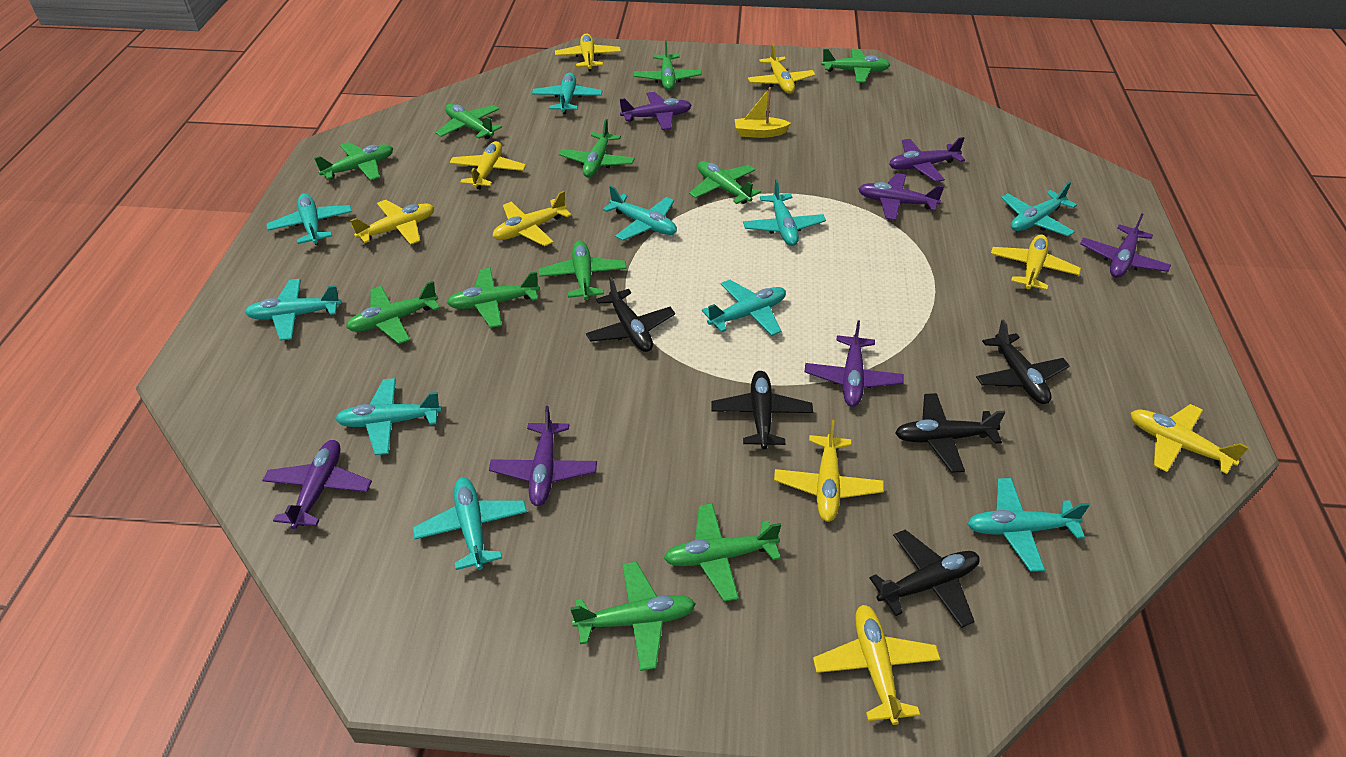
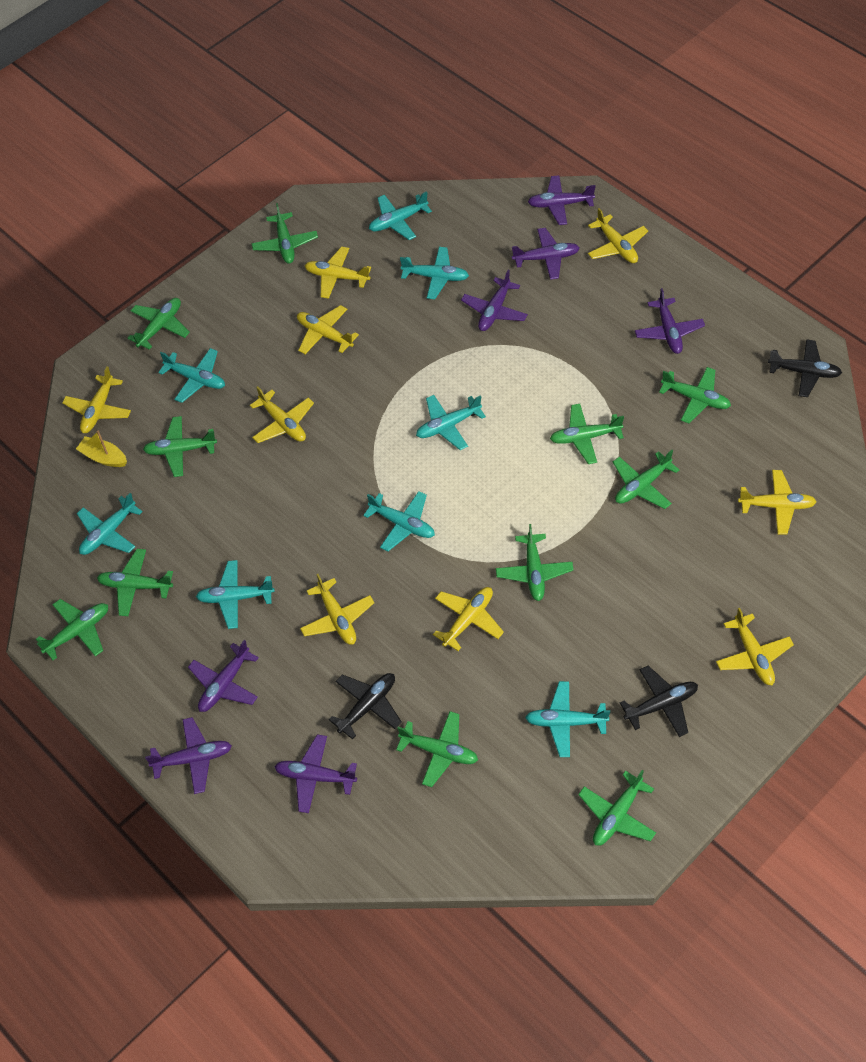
black plane: [586,277,675,352] [711,371,813,450] [869,530,980,628] [895,393,1005,473] [976,319,1070,404] = 5 -> [329,673,402,739] [620,666,698,737] [768,339,842,397] = 3
turquoise plane: [245,279,342,341] [266,193,352,245] [335,378,442,455] [413,477,527,570] [532,73,602,114] [603,186,677,241] [702,280,786,336] [743,179,826,246] [967,478,1090,572] [1001,182,1077,236] = 10 -> [77,493,143,555] [158,348,225,403] [196,560,275,629] [363,491,435,551] [369,191,432,240] [400,247,469,299] [416,395,486,450] [525,681,610,757] = 8

